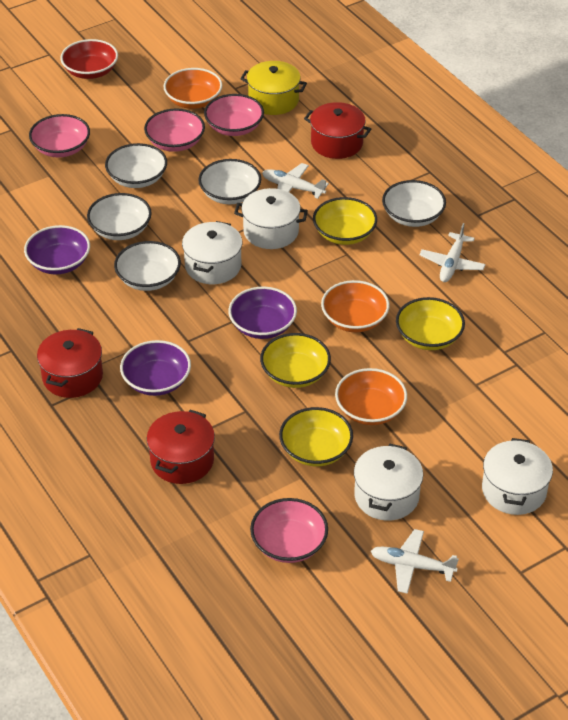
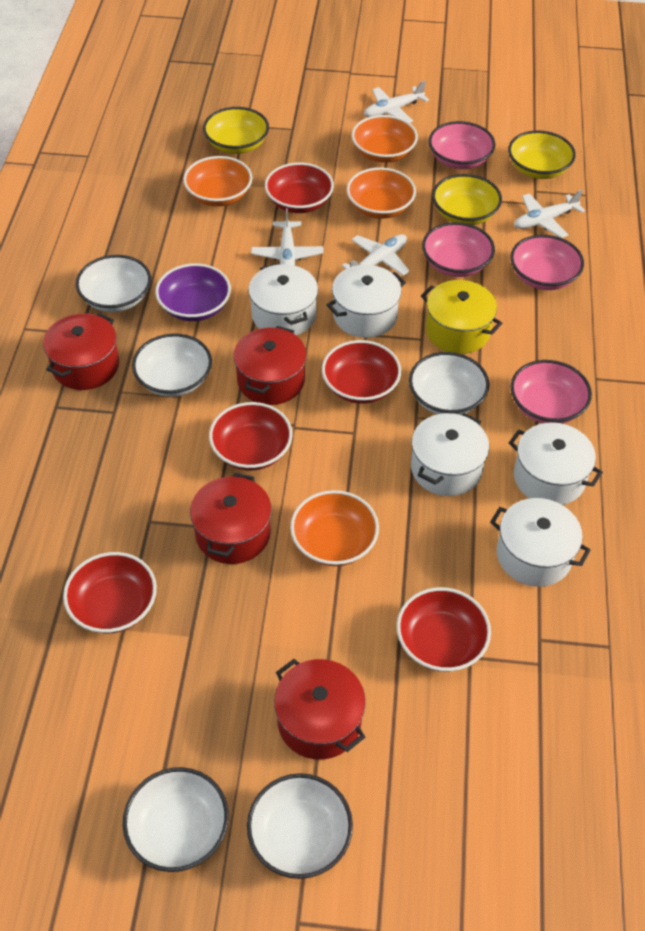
orange bowl: [163,68,222,109] [321,280,389,332] [335,368,407,425] = 3 -> [183,156,252,206] [290,490,379,566] [347,167,416,219] [351,115,418,163] = 4
purple bowl: [24,225,90,274] [120,340,191,396] [228,287,297,339] = 3 -> [155,263,231,321] = 1
red bowl: [60,39,118,79] = 1 -> [63,552,157,633] [209,402,293,470] [265,163,334,213] [322,340,401,404] [396,587,491,672] = 5
red pot: [37,328,103,398] [147,410,215,484] [304,102,371,159] = 3 -> [43,313,119,390] [190,473,272,564] [233,326,307,405] [274,659,366,760] = 4
white plane: [262,163,329,199] [371,529,459,594] [419,223,485,282] = 3 -> [251,208,324,266] [342,234,410,276] [364,80,429,123] [514,190,585,238] = 4
white pot: [182,221,242,284] [234,188,308,249] [354,444,423,521] [482,438,553,515] = 4 -> [248,263,318,336] [327,265,406,338] [411,413,489,496] [490,498,591,587] [509,422,603,505] = 5
yellow bowl: [260,333,331,388] [279,407,353,466] [313,197,377,245] [396,297,465,350] = 4 -> [203,107,269,154] [432,174,502,225] [508,131,576,179] = 3

